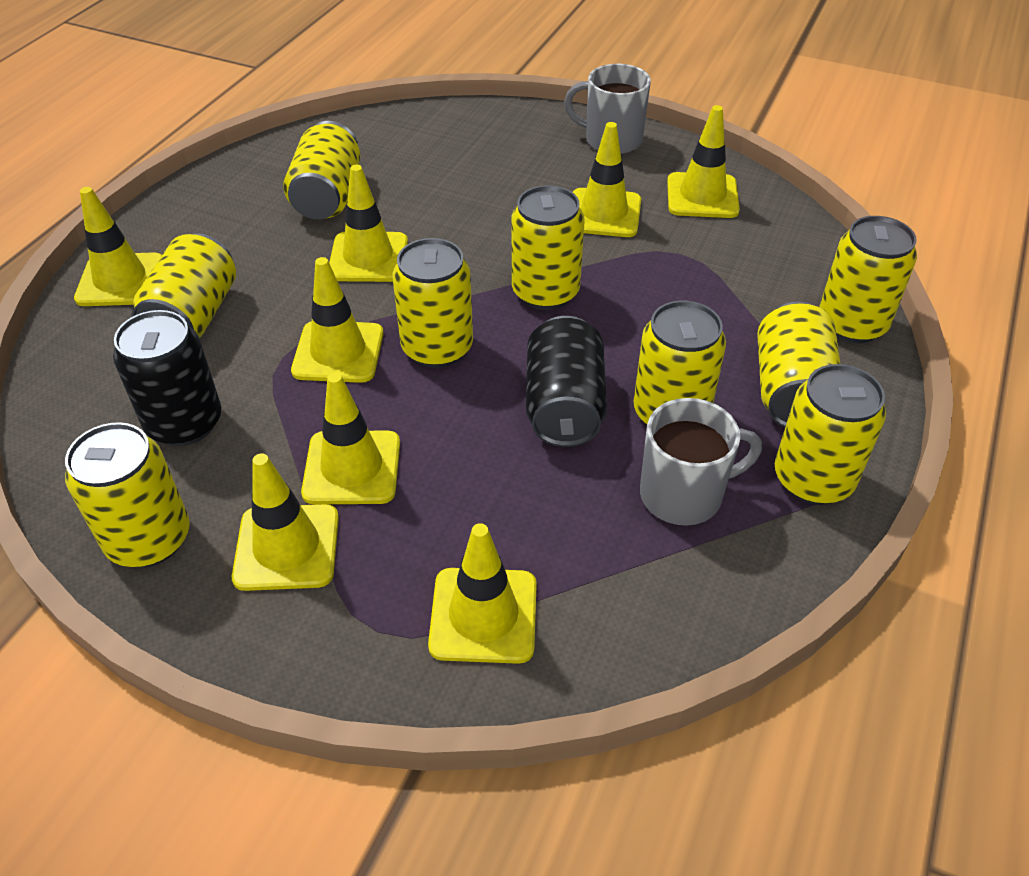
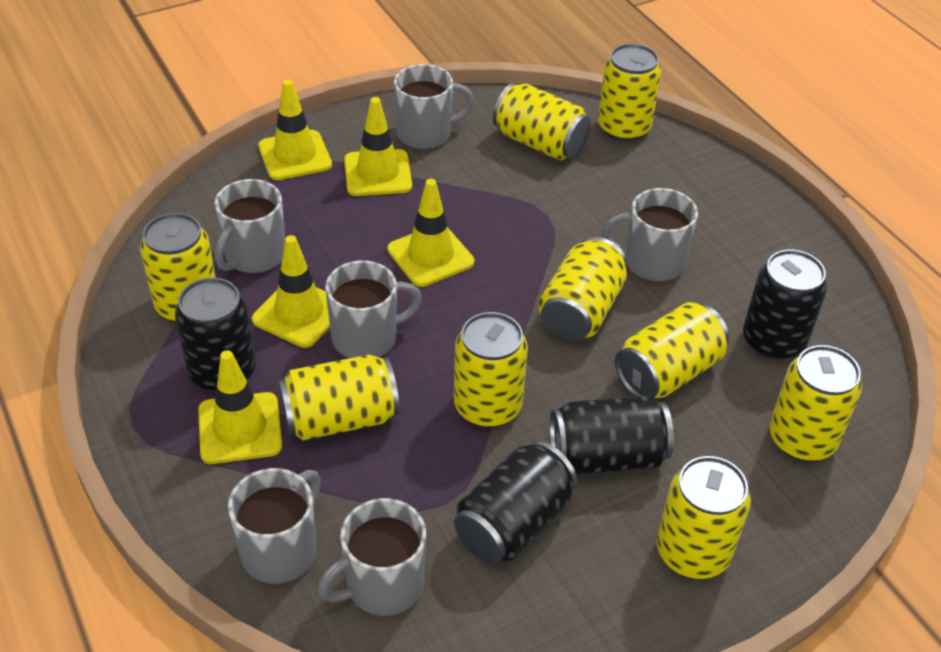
black can: [113,310,222,446] [526,316,607,447] = 2 -> [175,278,256,392] [454,441,577,563] [550,395,674,474] [743,250,827,361] = 4
grey mug: [564,64,651,154] [640,398,762,526] = 2 -> [215,179,285,273] [228,468,321,584] [317,498,426,616] [325,260,422,358] [394,64,474,149] [602,188,698,281] = 6
yellow traffic cone: [74,187,162,306] [232,453,339,591] [291,257,384,383] [301,372,400,504] [329,165,408,282] [428,523,537,664] [573,122,641,237] [667,105,740,218] = 8 -> [198,350,282,464] [252,235,330,348] [258,79,332,180] [344,97,412,196] [387,179,474,287] = 5

